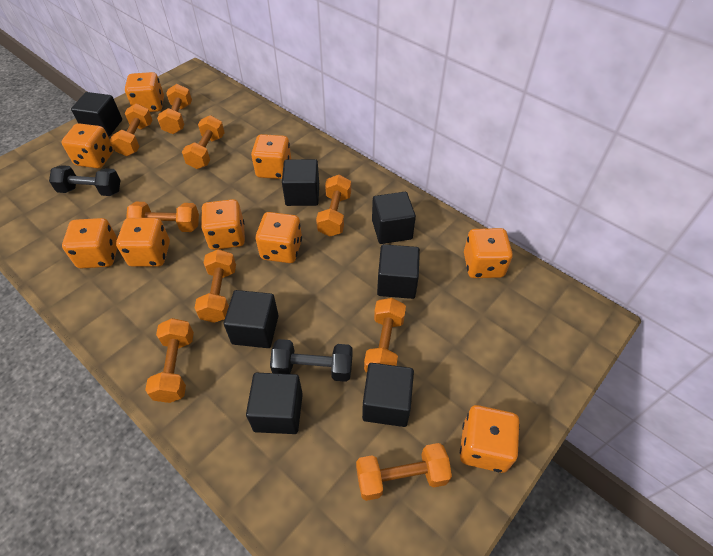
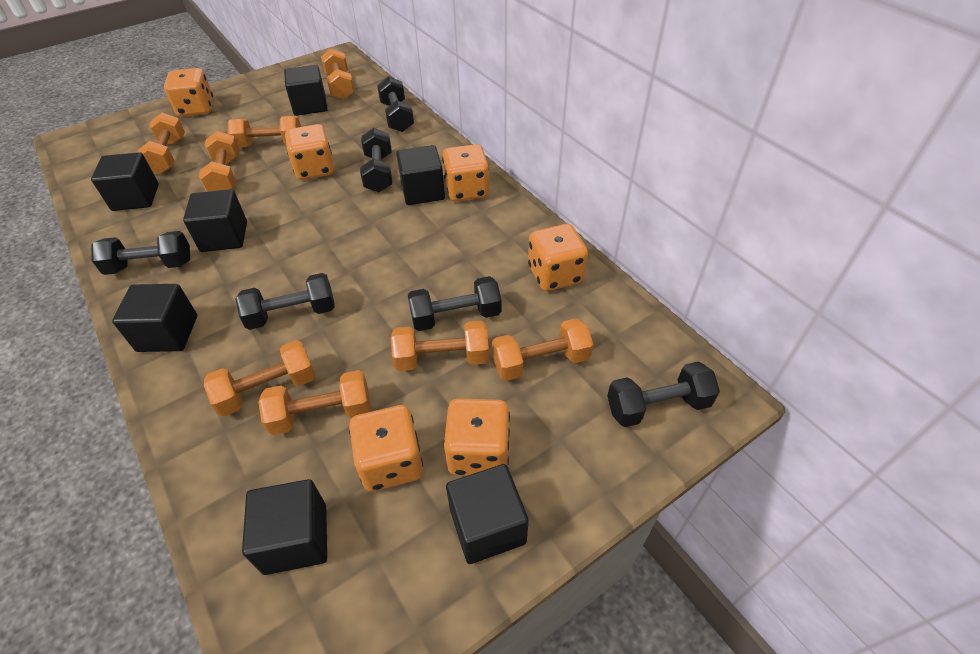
black dumbbell: [49,165,121,196] [270,339,352,382] = 2 -> [91,231,190,275] [235,273,334,330] [360,128,392,192] [377,76,414,132] [408,276,501,331] [607,361,720,427] = 6
orange dice: [62,123,114,168] [62,218,118,268] [116,218,170,267] [125,72,164,112] [201,199,245,250] [251,134,291,179] [256,212,302,263] [460,405,520,473] [464,228,513,278] = 9 -> [164,68,213,117] [285,124,334,180] [349,405,423,491] [442,144,489,201] [443,398,510,476] [528,224,588,291] = 6
orange dumbbell: [110,104,152,156] [126,202,199,232] [145,318,194,403] [157,84,192,134] [182,115,225,169] [195,249,236,323] [316,175,351,237] [356,443,452,501] [364,298,406,373] = 9 -> [137,113,185,174] [199,131,239,191] [204,340,315,416] [228,116,301,148] [258,370,370,435] [321,48,355,100] [391,321,489,371] [492,318,593,381] = 8

